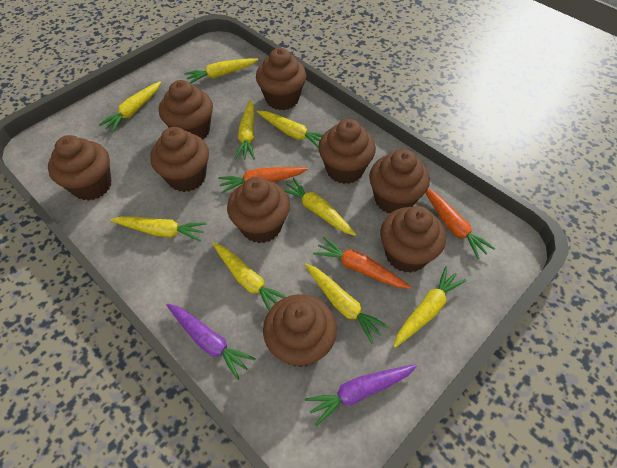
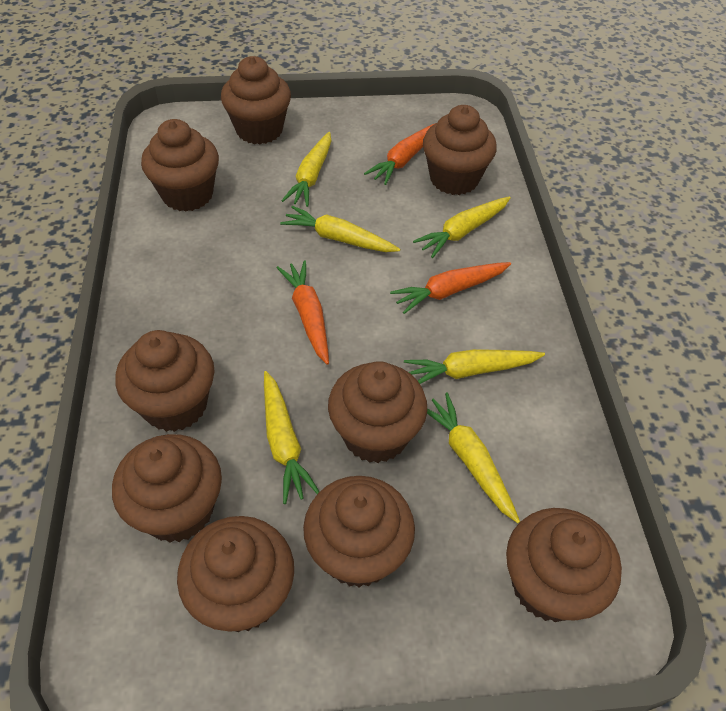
purple carrot: [166,303,256,380] [305,364,417,426] = 2 -> none = 0
yellow carrot: [99,81,161,132] [110,216,206,242] [184,58,258,84] [213,243,286,311] [234,99,255,160] [257,111,323,147] [283,177,357,236] [305,264,389,344] [393,266,466,348] = 9 -> [264,371,320,504] [280,206,400,252] [282,132,332,207] [404,349,545,384] [413,196,511,258] [427,392,520,523] = 6

